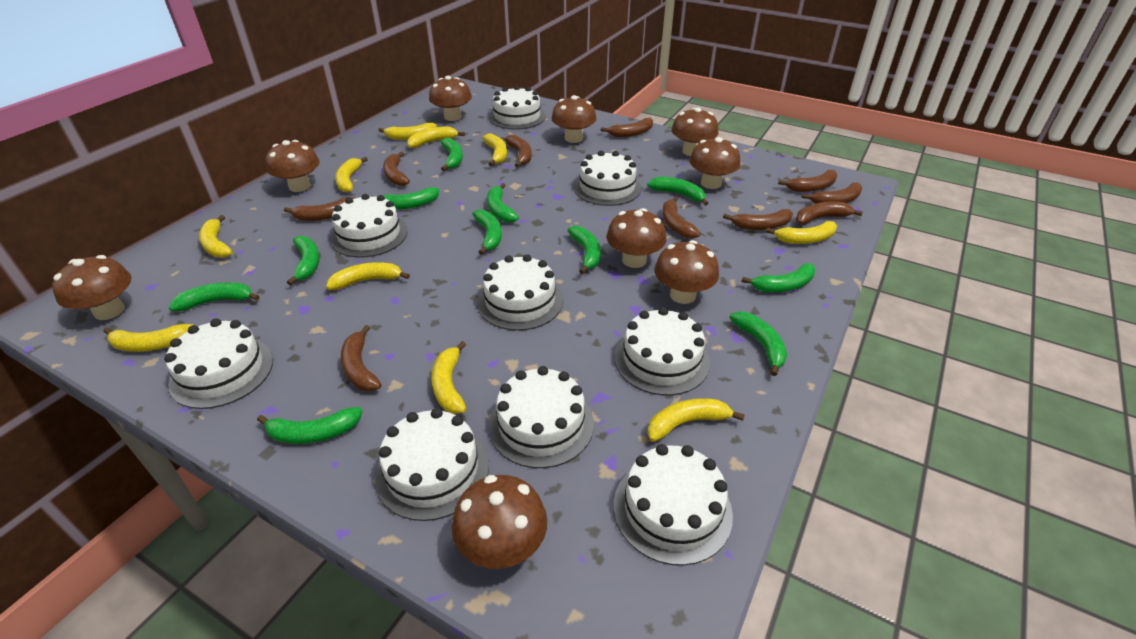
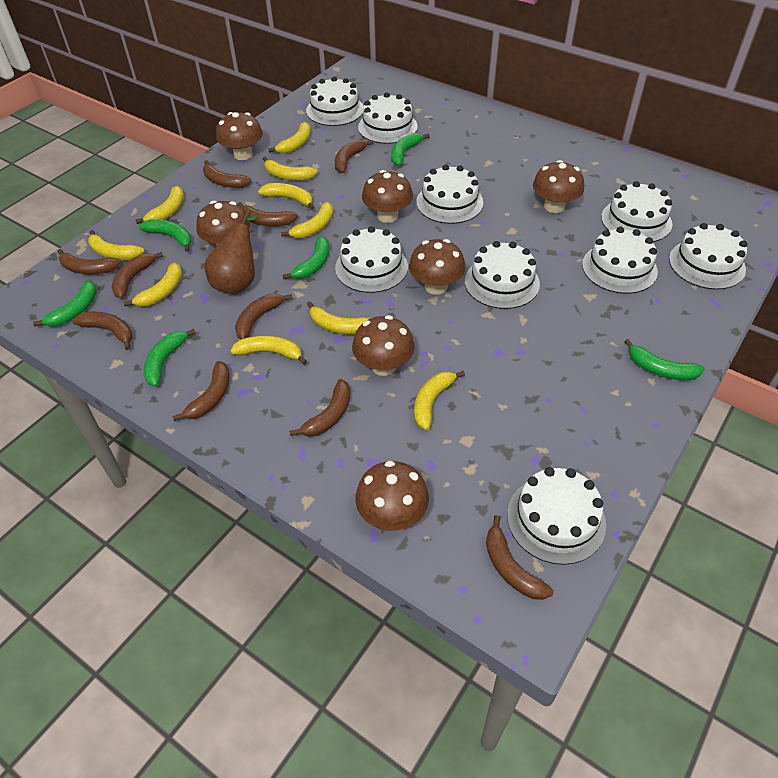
brown mushroom: [52,255,132,320] [265,140,320,192] [429,76,472,121] [452,475,547,569] [552,95,597,143] [607,208,667,268] [654,240,719,304] [671,107,719,156] [689,137,741,189] = 9 -> [196,201,250,245] [216,112,263,160] [352,315,415,376] [355,460,429,531] [362,170,413,223] [409,239,466,295] [533,160,584,213] = 7
brown pear: none = 0 -> [204,210,258,294] = 1
green banana: [169,283,260,311] [257,407,362,444] [287,236,320,285] [374,187,439,209] [440,138,463,171] [472,209,502,255] [487,183,519,223] [567,226,601,274] [647,177,708,206] [729,312,787,376] [742,263,815,292] = 11 -> [33,280,97,327] [139,219,191,252] [144,329,196,387] [283,236,329,279] [391,133,430,166] [624,339,705,380] = 6

